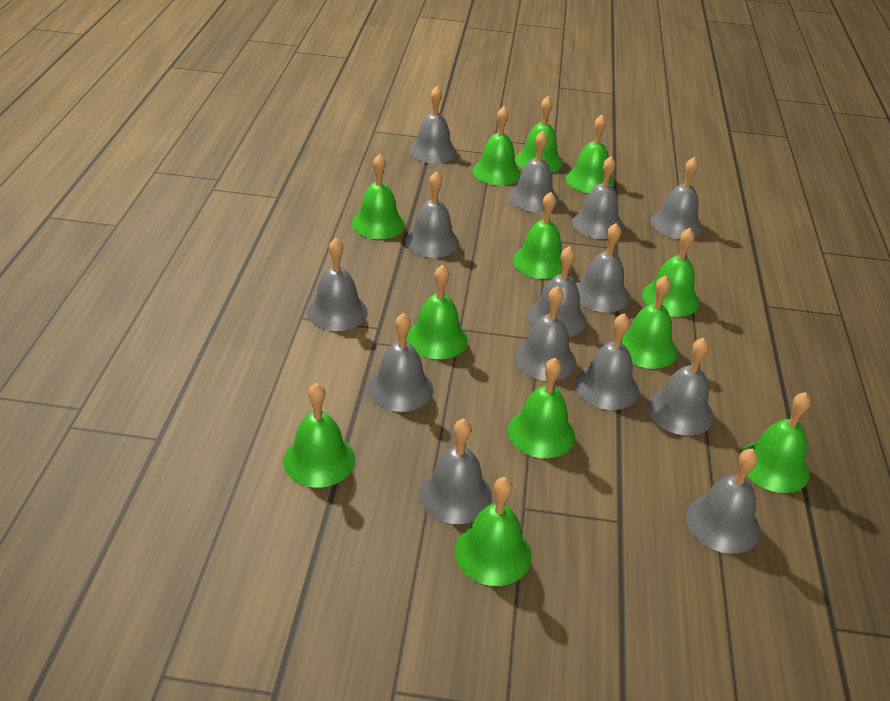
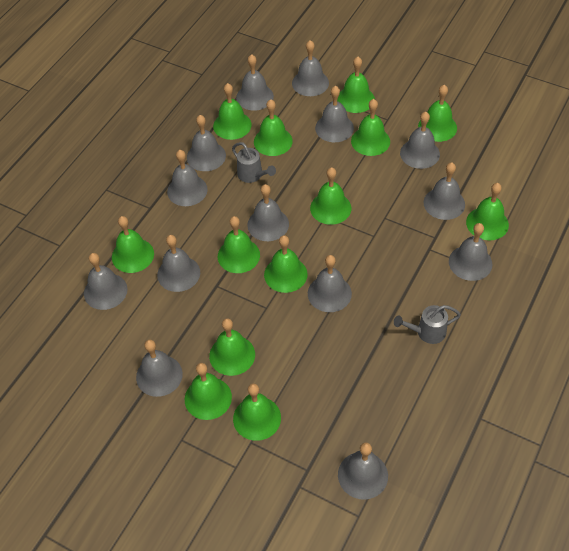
green bell: [283,383,355,488] [352,154,405,239] [407,265,468,359] [455,477,532,586] [473,106,521,185] [507,358,575,458] [513,192,562,279] [515,96,563,173] [566,115,614,193] [621,276,677,369] [642,228,699,317] [740,392,811,493] = 12 -> [112,216,154,273] [185,363,232,420] [209,318,255,376] [213,83,251,140] [218,216,260,273] [233,383,281,441] [254,99,293,156] [264,235,308,293] [310,167,351,225] [337,57,375,113] [351,99,390,156] [418,85,457,142] [466,183,509,240] = 13
grey watering can: none = 0 -> [232,142,276,183] [394,305,461,344] = 2

